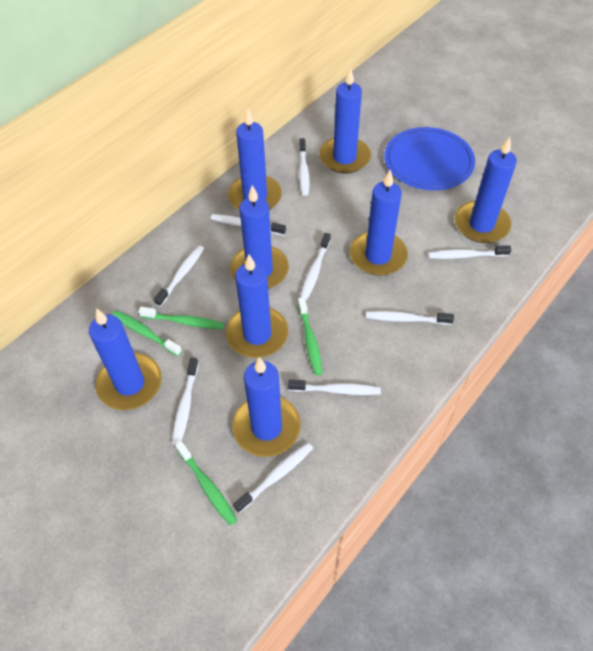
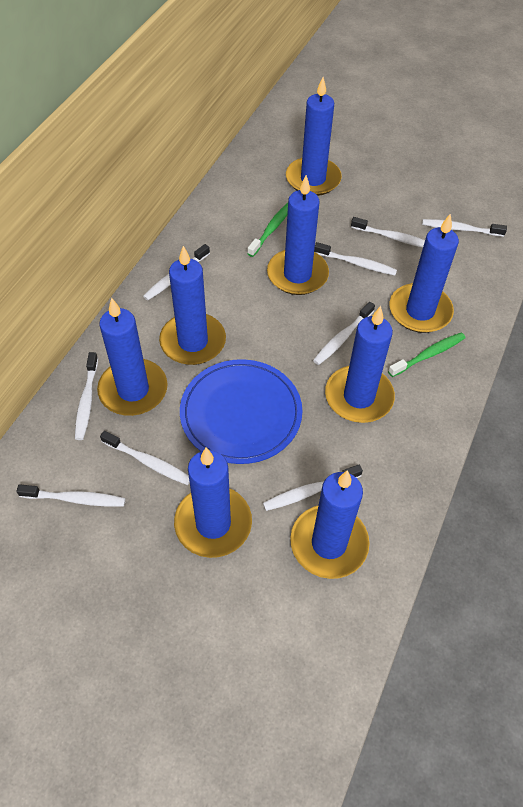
green toothbrush: [112,310,182,356] [139,307,224,330] [175,441,237,526] [298,297,322,375] = 4 -> [247,203,288,257] [388,333,465,377] = 2

